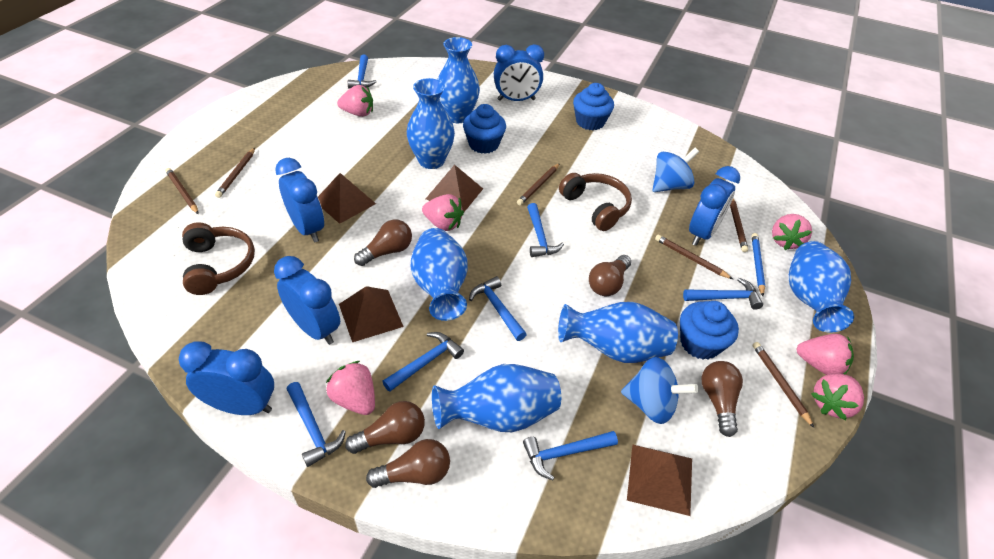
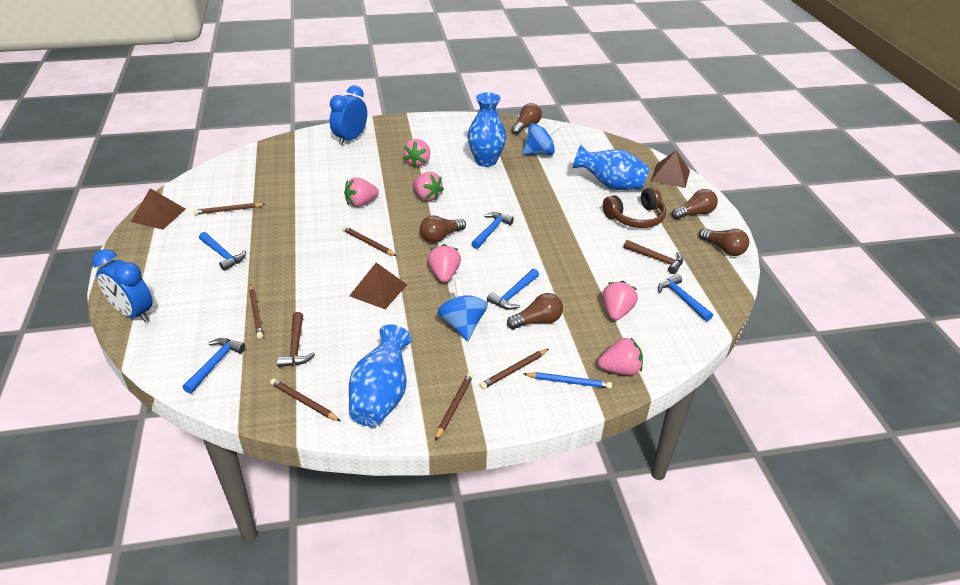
blue clock: [179,341,274,415] [274,256,340,345] [275,158,324,242] [494,44,544,101] [689,166,740,246] = 5 -> [92,249,153,323] [330,85,367,145] = 2
blue cupcake: [463,104,506,154] [573,83,614,130] [680,301,739,360] = 3 -> none = 0
blue hammer: [287,382,346,467] [348,55,377,89] [382,332,464,392] [469,276,527,341] [523,431,618,480] [527,203,564,257] [683,278,763,310] = 7 -> [182,338,245,393] [199,232,246,271] [471,212,514,249] [487,269,539,310] [658,274,713,321] = 5
blue vase: [407,78,455,169] [411,228,468,321] [432,364,561,432] [437,37,480,123] [558,302,678,363] [789,241,854,333] = 6 -> [349,324,412,427] [468,92,506,167] [573,145,650,190] = 3
brown hammer: none = 0 -> [277,312,315,367] [623,240,683,274] = 2
brown headphones: [182,222,255,295] [559,173,632,231] = 2 -> [603,187,666,228] = 1
brown pyramid: [318,173,376,224] [339,286,404,342] [426,165,483,212] [627,444,692,516] = 4 -> [131,188,186,230] [349,263,407,309] [651,151,690,188] = 3

